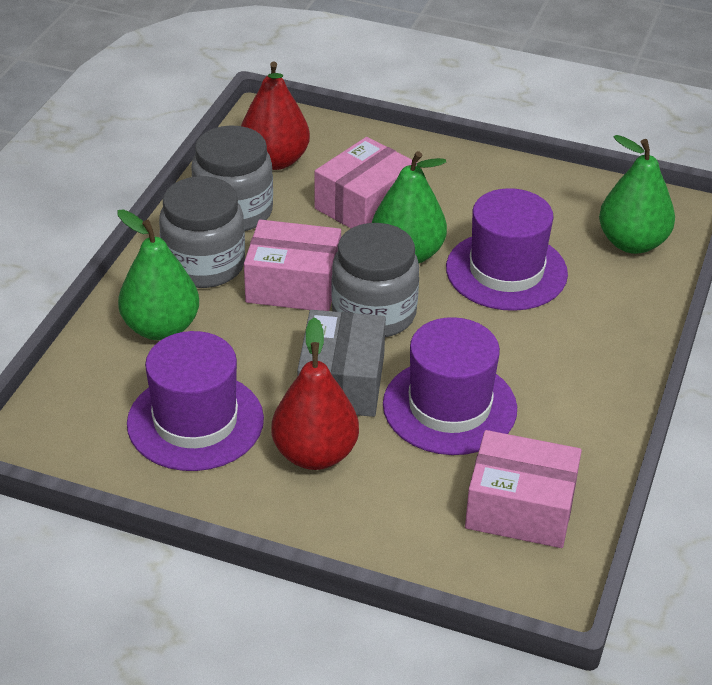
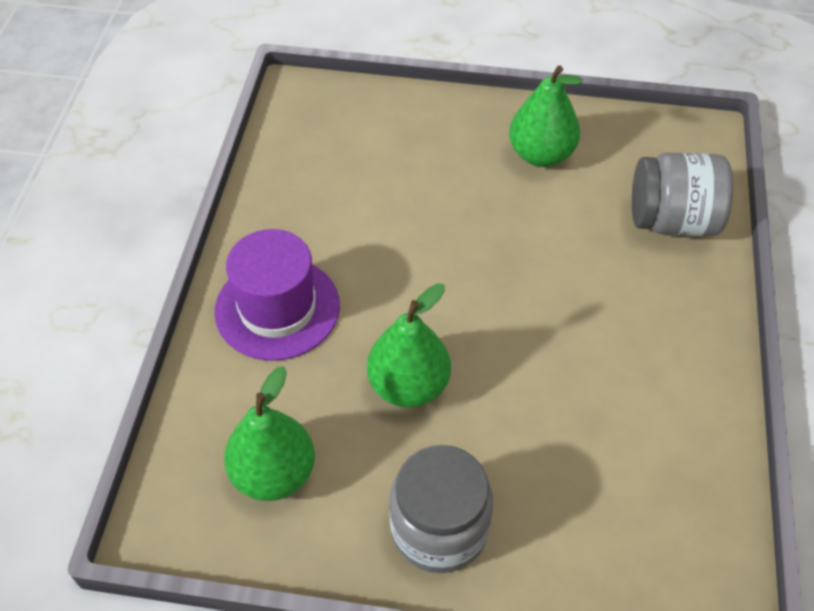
grey box: [297,310,386,417] = 1 -> none = 0
grey jar: [159,176,245,288] [191,125,273,231] [331,223,419,337] = 3 -> [389,445,493,573] [632,152,733,236] = 2
pink box: [244,219,341,311] [315,137,417,228] [465,430,582,548] = 3 -> none = 0
purple hat: [127,331,264,471] [383,317,517,455] [446,188,568,311] = 3 -> [214,229,340,361] = 1
red pear: [241,61,310,170] [272,317,359,470] = 2 -> none = 0

